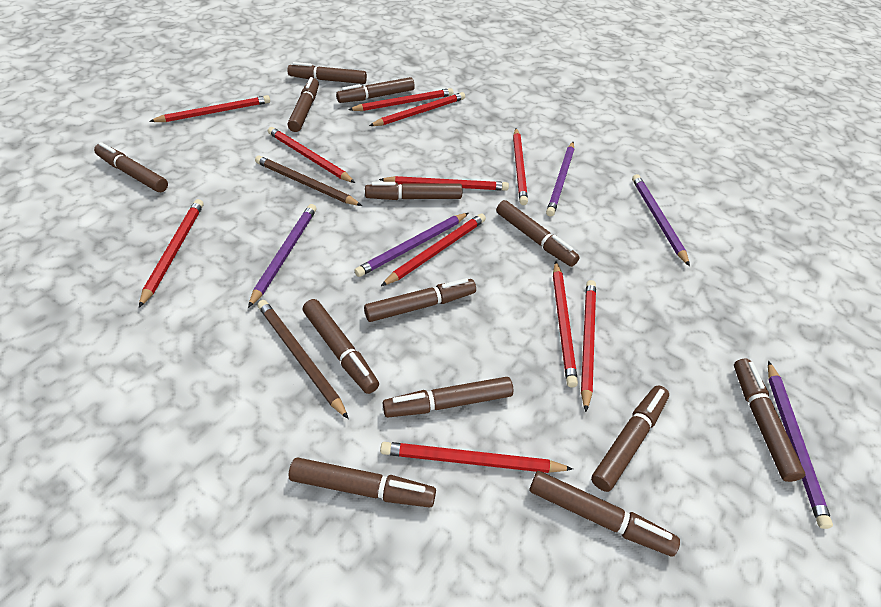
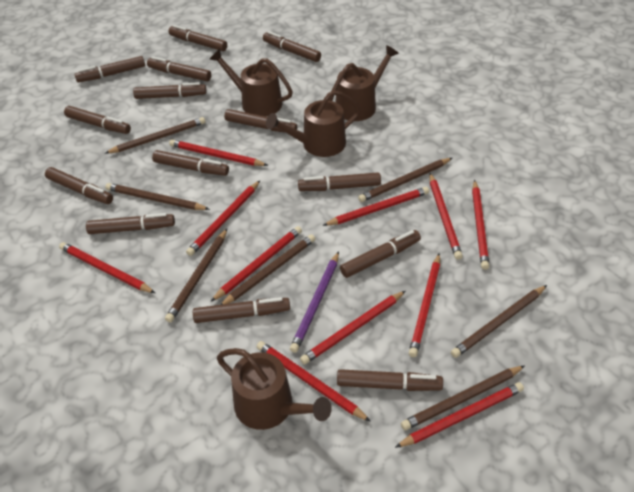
brown marker: [94,142,168,192] [287,62,367,84] [288,77,319,132] [289,458,436,508] [303,299,379,394] [336,77,415,103] [364,278,476,322] [365,182,462,200] [383,377,513,417] [496,200,579,267] [530,471,680,557] [591,385,669,492] [734,358,805,482] = 13 -> [45,167,113,204] [64,106,131,134] [75,56,145,82] [86,213,175,234] [133,82,207,99] [147,56,211,81] [152,150,229,176] [169,25,227,51] [193,297,290,323] [224,109,297,133] [263,31,321,62] [298,172,381,191] [337,369,443,391] [340,230,421,278] = 14
brown pencil: [255,155,362,206] [258,300,349,419] = 2 -> [105,117,206,153] [106,183,210,210] [165,229,227,323] [220,234,315,305] [358,158,452,202] [401,366,525,431] [451,285,547,358] = 7
brown watering can: none = 0 -> [210,49,293,116] [217,348,332,430] [266,90,360,157] [329,45,399,121] = 4
purple pencil: [248,204,317,308] [354,213,469,277] [546,142,574,217] [632,174,690,266] [768,361,833,529] = 5 -> [290,251,339,353] = 1

